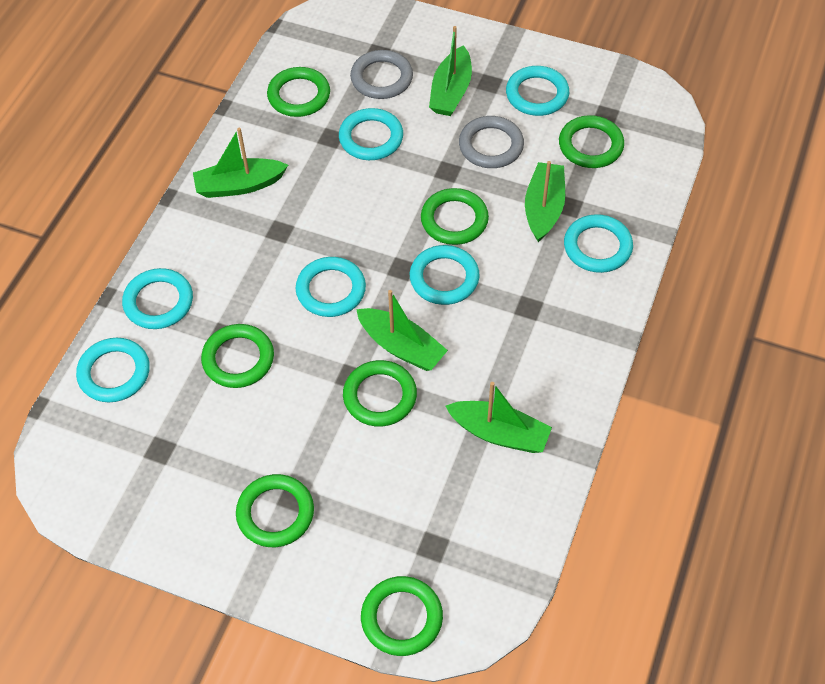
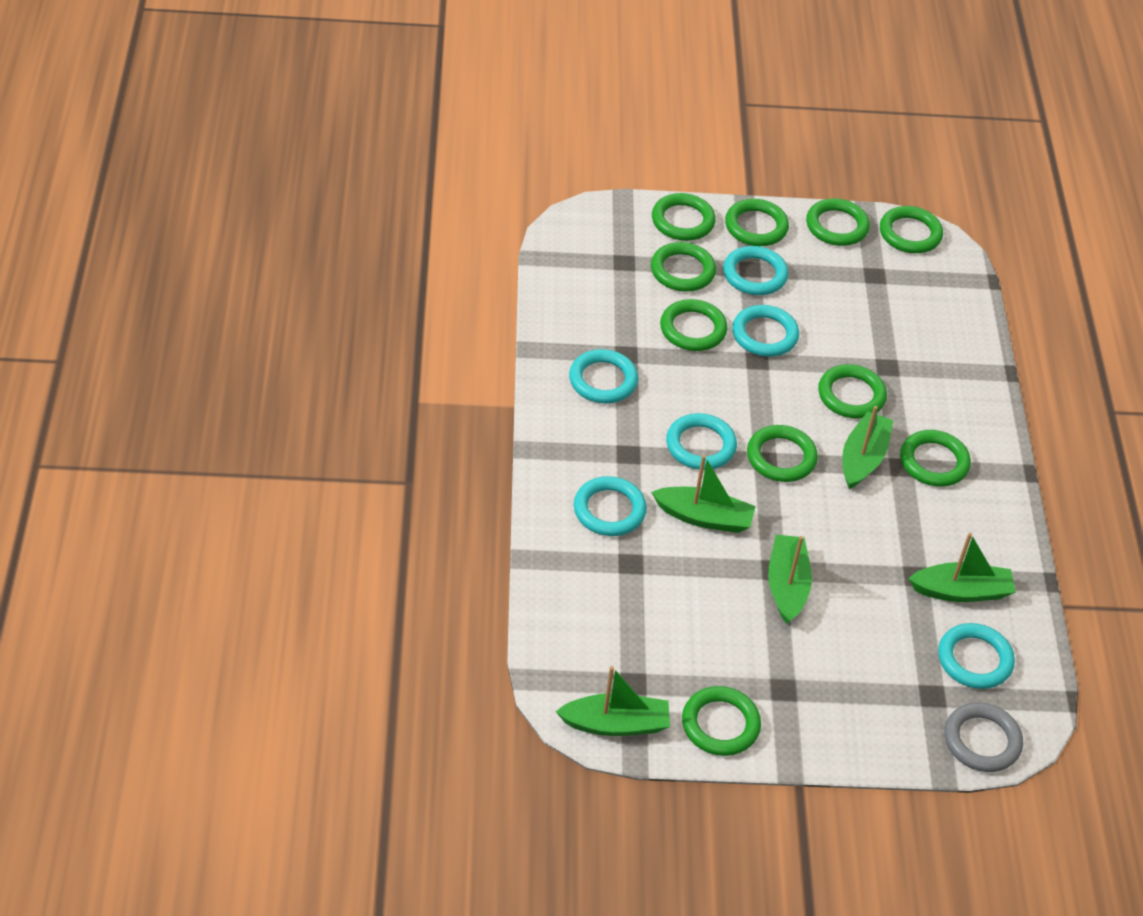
green ring: [201,324,274,388] [236,474,314,547] [267,67,330,117] [343,360,417,427] [361,576,443,656] [421,188,489,245] [559,115,624,168] = 7 -> [651,242,716,292] [652,193,716,241] [660,299,728,351] [682,686,761,756] [725,199,789,246] [747,425,818,482] [806,198,870,246] [818,364,887,418] [880,206,943,253] [900,430,971,487] = 10
grey ring: [350,50,413,99] [459,116,524,168] = 2 -> [944,702,1023,772] = 1
turquoise ring: [76,338,150,402] [122,268,193,329] [296,257,366,317] [339,108,403,160] [410,245,480,305] [506,66,569,116] [564,214,633,273] = 7 -> [569,349,638,403] [574,476,647,536] [666,413,737,470] [723,246,789,295] [732,305,799,357] [938,623,1015,689] = 6

